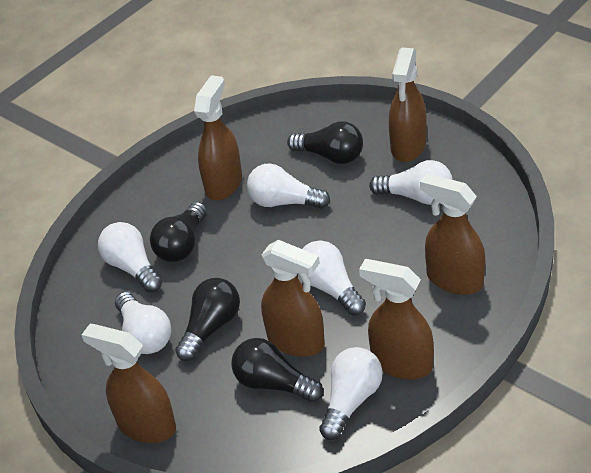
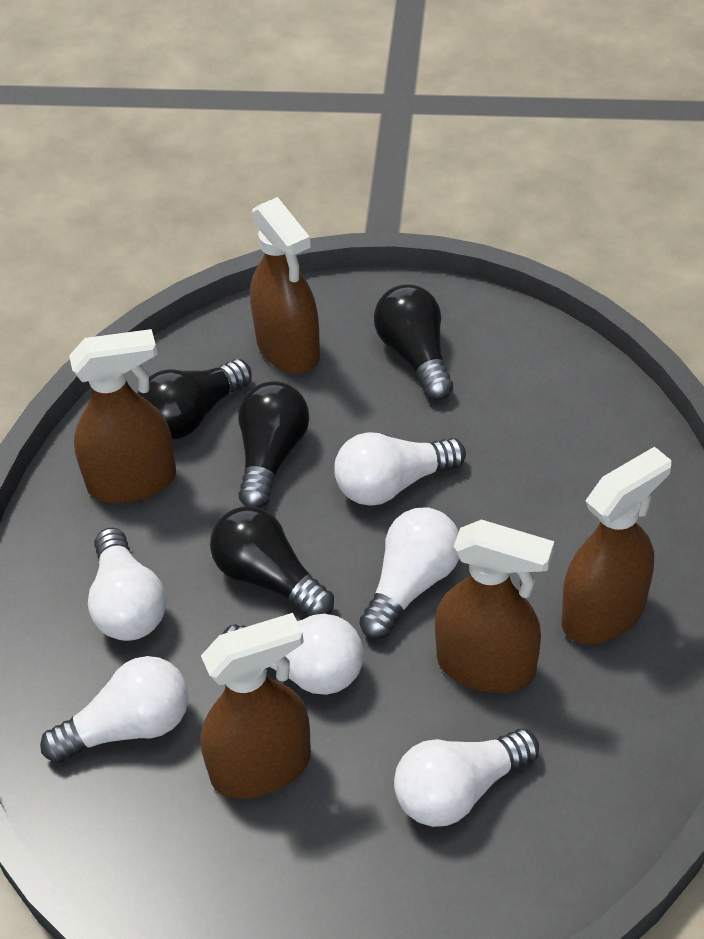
brown spray bottle: [82,324,176,443] [194,75,242,200] [261,240,325,357] [359,259,434,379] [389,47,427,162] [420,174,485,295] = 6 -> [69,329,176,503] [200,613,311,799] [250,197,320,374] [435,520,554,693] [562,446,671,644] = 5

